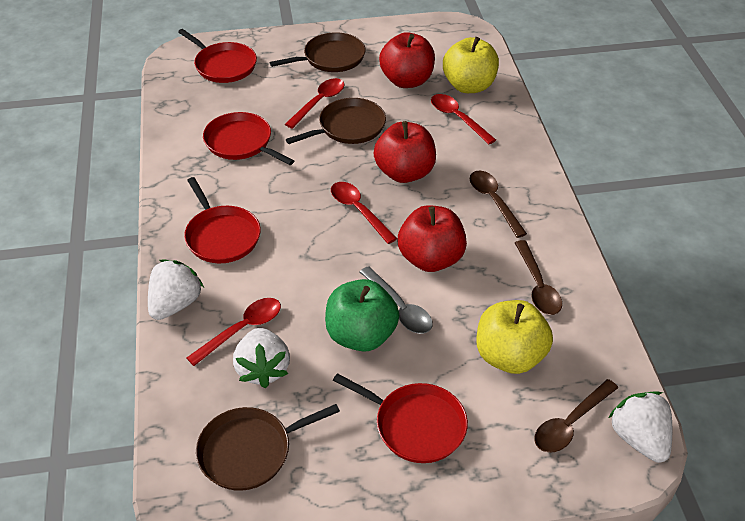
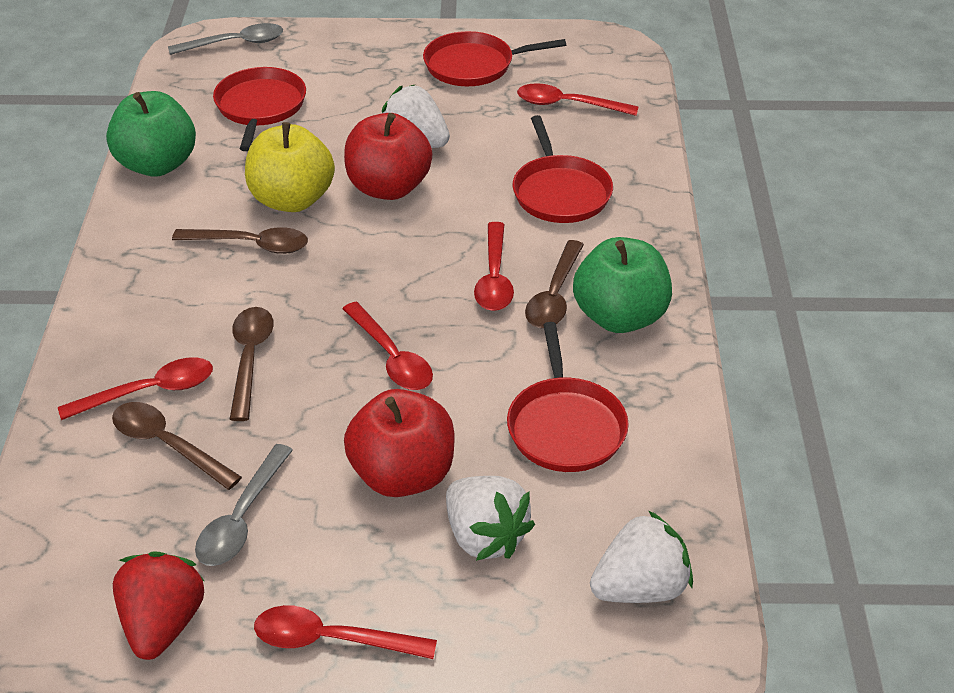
brown pan: [196,404,340,491] [270,32,365,72] [286,98,386,144] = 3 -> none = 0
brown spoon: [470,171,527,238] [515,240,562,315] [534,379,618,453] = 3 -> [112,402,242,490] [172,227,308,254] [230,307,274,421] [525,240,584,328] = 4
green apple: [325,279,399,352] = 1 -> [106,91,196,177] [573,237,672,333] = 2
grey spoon: [360,266,433,334] = 1 -> [168,23,283,55] [195,444,293,566] = 2
red apple: [374,121,436,183] [379,32,435,88] [398,205,467,272] = 3 -> [344,113,432,200] [344,389,455,497] = 2
red spoon: [187,298,281,366] [285,78,344,129] [331,182,397,244] [431,94,496,144] = 4 -> [58,357,213,420] [254,605,437,659] [342,302,433,390] [474,222,514,311] [517,83,639,116] = 5
red strawberry: none = 0 -> [113,551,204,660] = 1
yellow apple: [443,37,499,93] [476,300,553,374] = 2 -> [245,122,335,212] = 1

